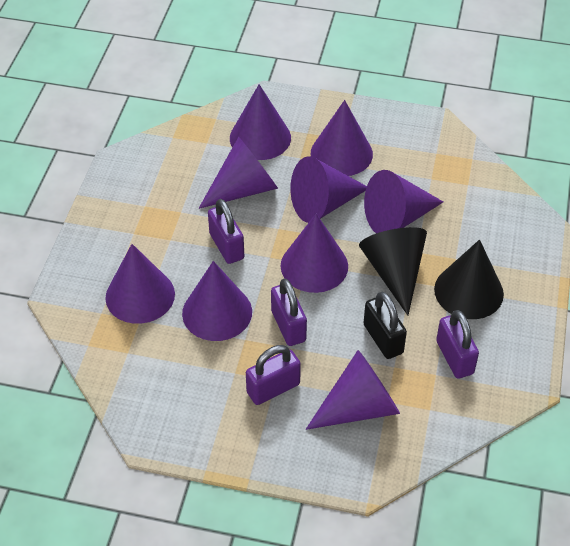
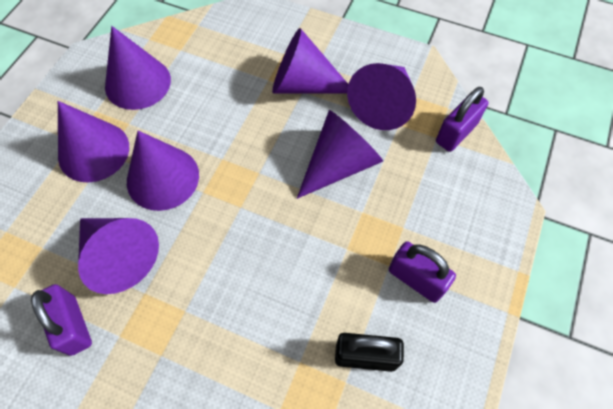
black cone: [359,227,427,315] [434,239,504,319] = 2 -> none = 0
purple cone: [105,244,175,324] [182,261,252,341] [199,137,278,209] [230,84,291,160] [281,214,348,293] [290,156,367,223] [306,350,400,430] [311,100,373,176] [364,170,443,233] = 9 -> [58,101,129,182] [78,218,159,294] [105,26,171,110] [127,131,199,211] [272,28,349,94] [297,110,383,199] [347,63,416,130] = 7
purple padlock: [208,199,244,264] [246,345,301,405] [271,278,307,346] [436,310,479,378] = 4 -> [31,284,92,356] [389,241,456,303] [436,87,489,152] = 3

